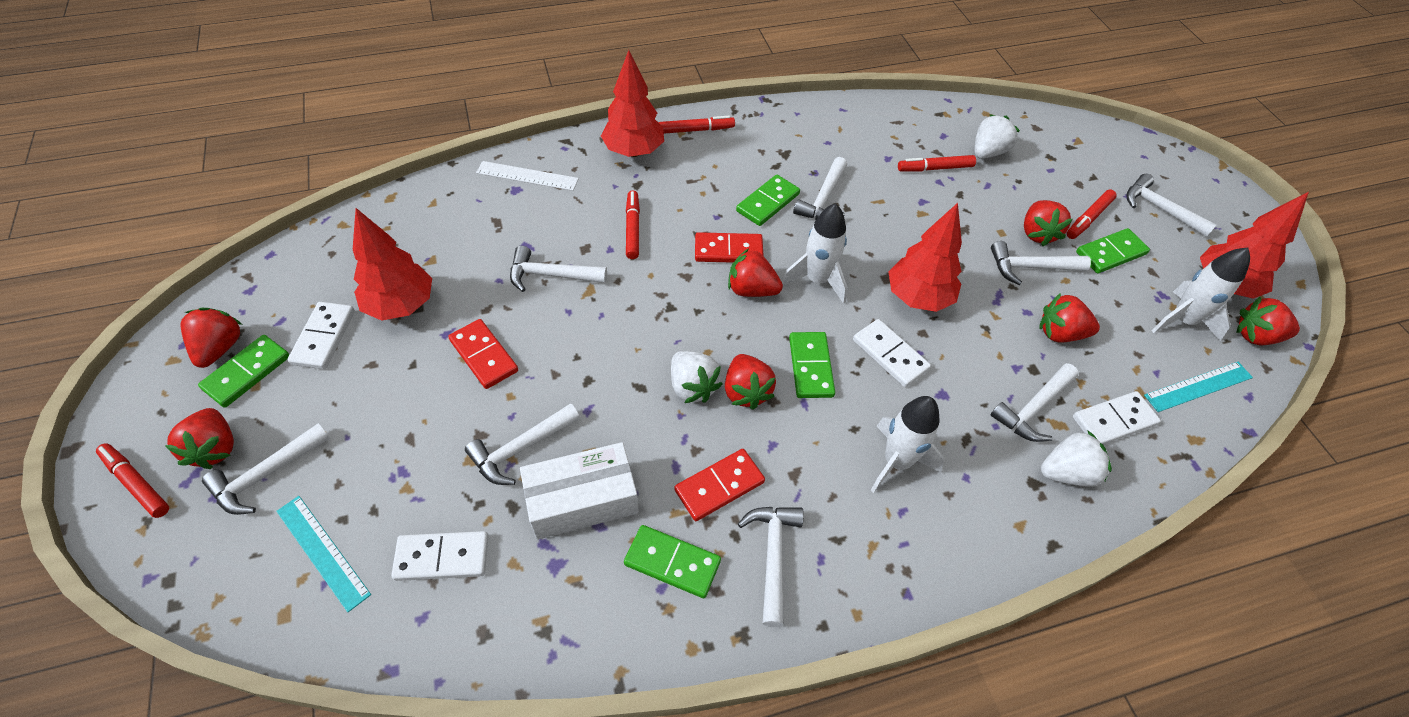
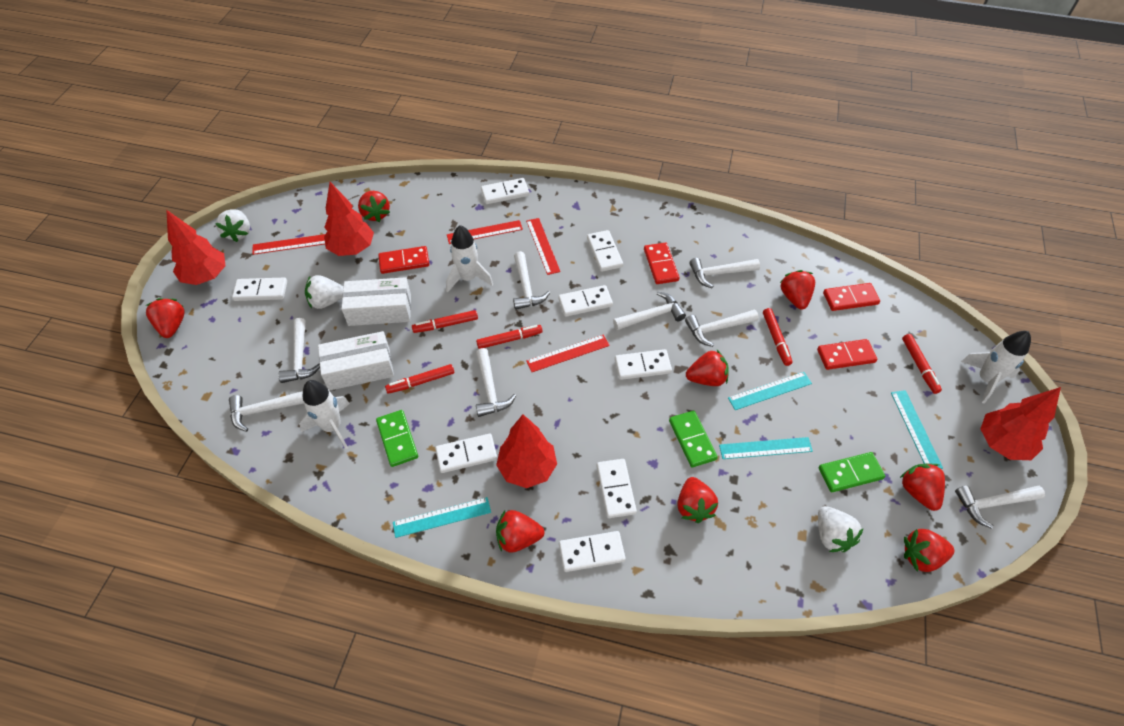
green domino: [198,335,289,408] [624,525,721,598] [736,175,800,226] [789,332,835,398] [1076,228,1150,274] = 5 -> [376,410,418,467] [669,411,718,467] [819,452,885,492] = 3
red domino: [448,319,518,389] [674,449,765,521] [695,232,764,263] = 3 -> [378,246,429,274] [644,243,680,284] [817,339,877,370] [823,283,880,311] = 4
red ruler: none = 0 -> [252,234,325,255] [447,220,523,244] [526,218,561,275] [526,334,610,372] = 4
red strawberry: [166,408,234,469] [181,308,242,368] [725,354,776,410] [728,248,783,297] [1024,200,1073,246] [1039,293,1100,343] [1236,297,1300,345] = 7 -> [146,298,185,338] [358,191,390,222] [496,510,544,553] [677,477,718,523] [686,350,729,386] [780,270,815,309] [900,464,945,511] [904,529,954,572] = 8
turquoise ruler: [276,496,371,612] [1144,362,1253,412] = 2 -> [393,497,491,538] [719,437,813,459] [728,372,812,410] [891,390,943,469] = 4
white box: [520,442,639,540] = 1 -> [318,331,394,391] [341,277,411,326] = 2
white domino: [287,302,355,369] [391,531,489,581] [853,319,931,387] [1073,391,1161,445] = 4 -> [232,278,287,301] [435,434,497,473] [481,178,529,204] [558,285,613,317] [559,531,626,572] [587,230,623,272] [597,459,637,518] [615,349,672,380] = 8
white ruler: [476,161,579,191] = 1 -> none = 0

